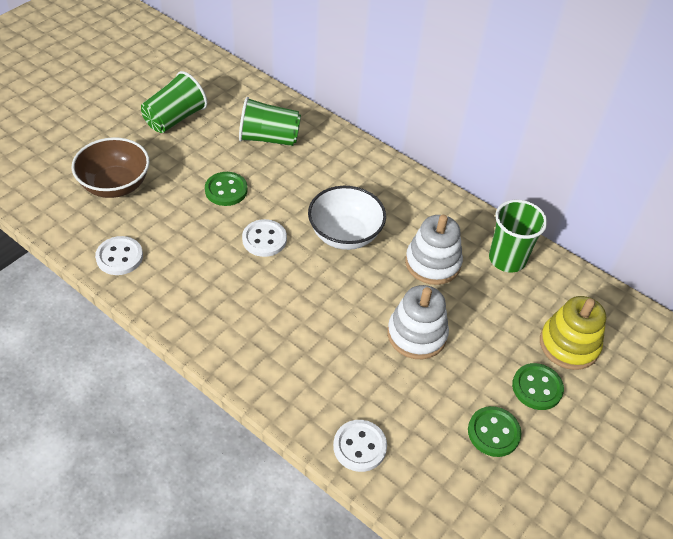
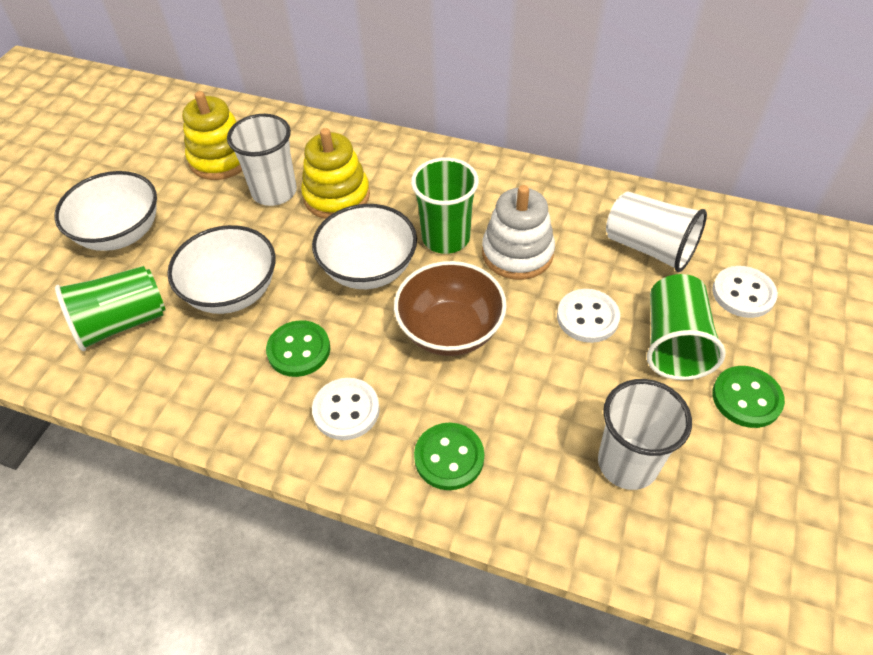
white bowl: [308,186,386,250] = 1 -> [54,171,157,251] [167,225,276,314] [312,204,417,289] = 3
white cup: none = 0 -> [227,114,297,206] [598,379,692,490] [606,191,707,272] = 3
white stacking toy: [387,285,449,359] [405,215,463,285] = 2 -> [482,185,555,280] = 1
yellow stacking toy: [540,296,606,370] = 1 -> [182,91,242,180] [301,128,370,219] = 2

